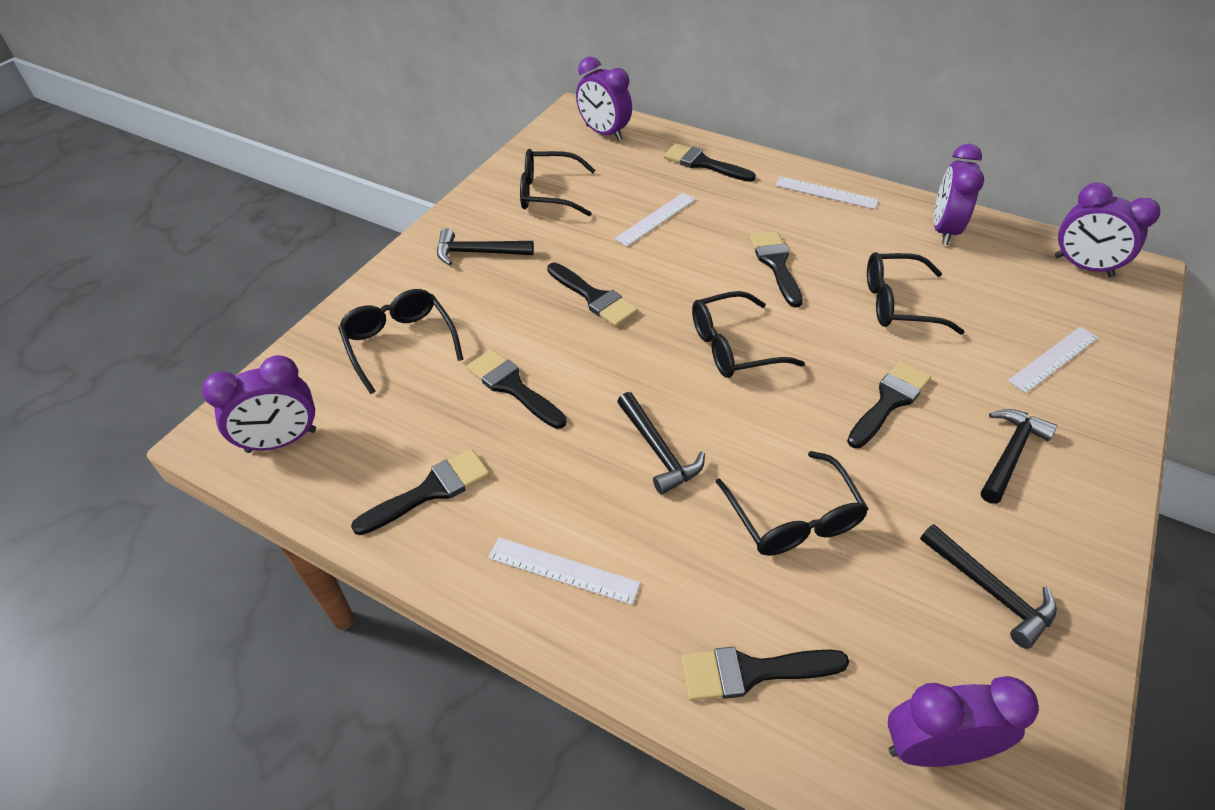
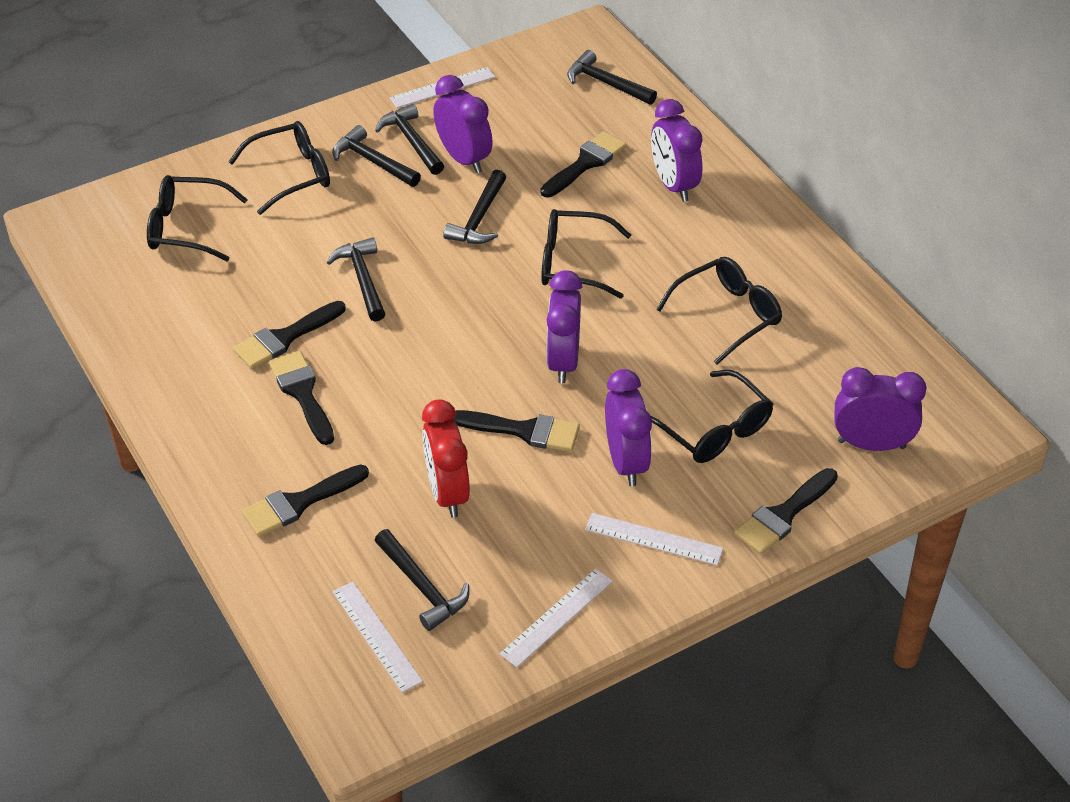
black brush: [351,449,490,535] [466,349,566,429] [547,263,638,327] [663,143,756,182] [681,647,849,701] [750,232,803,307] [847,361,931,448] = 7 -> [233,301,346,369] [242,465,369,537] [269,351,334,445] [453,410,580,452] [541,131,627,197] [734,468,838,554] = 6
black hammer: [437,228,534,265] [617,392,705,494] [920,524,1057,649] [981,409,1057,504] = 4 -> [326,238,386,322] [332,125,421,187] [375,104,444,175] [375,529,469,631] [443,170,506,244] [567,50,657,105] = 6
red clock: none = 0 -> [422,399,470,518] = 1

